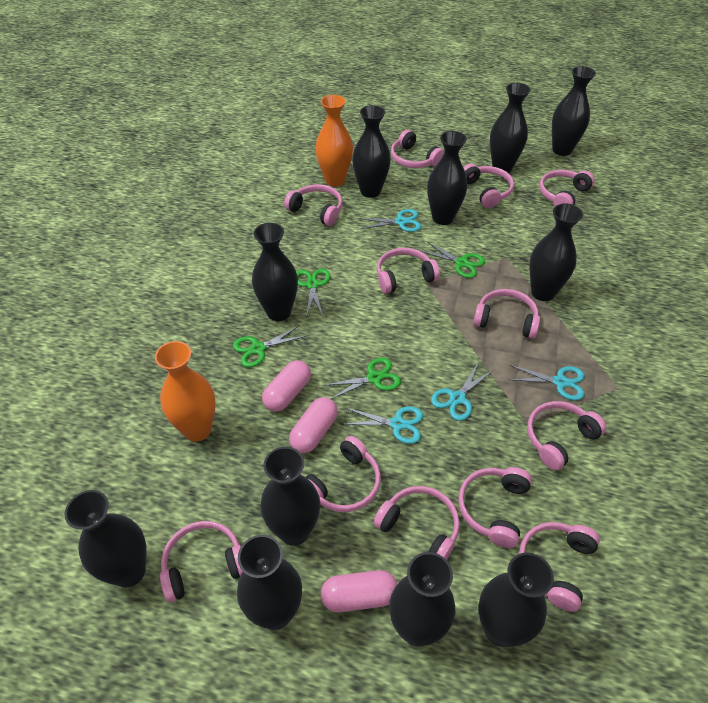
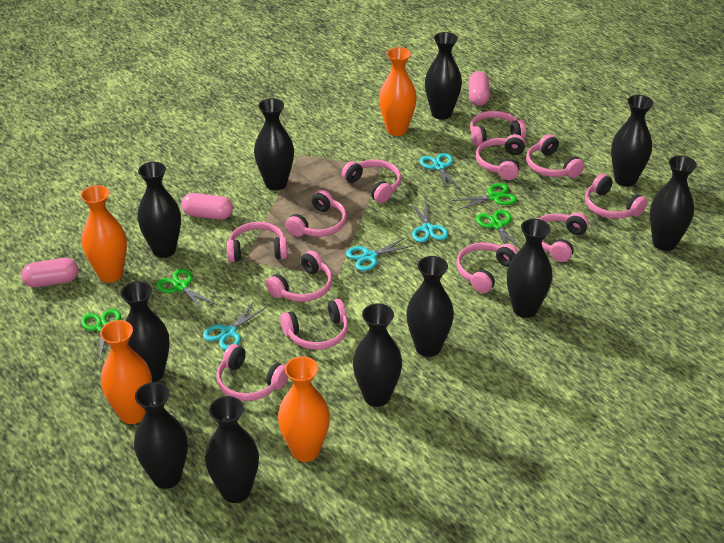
orange vase: [155,341,216,442] [315,95,353,187] = 2 -> [81,185,127,283] [100,320,152,424] [278,356,330,462] [379,47,417,136] = 4

